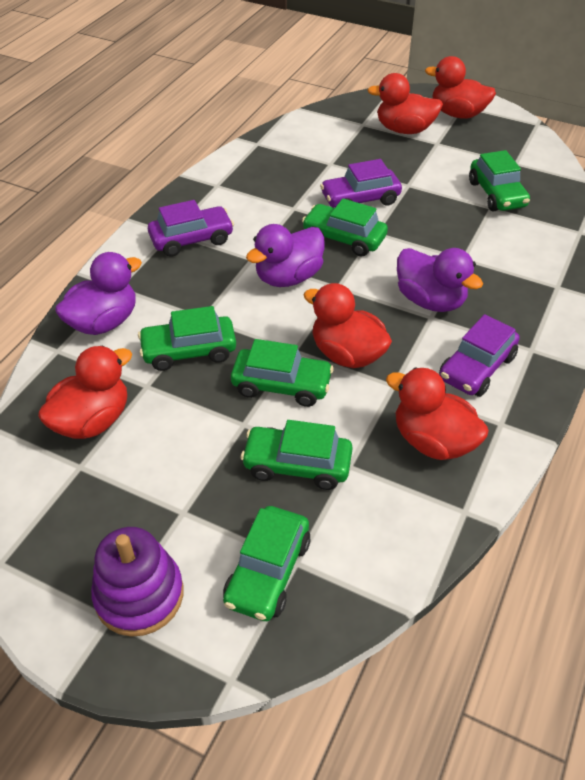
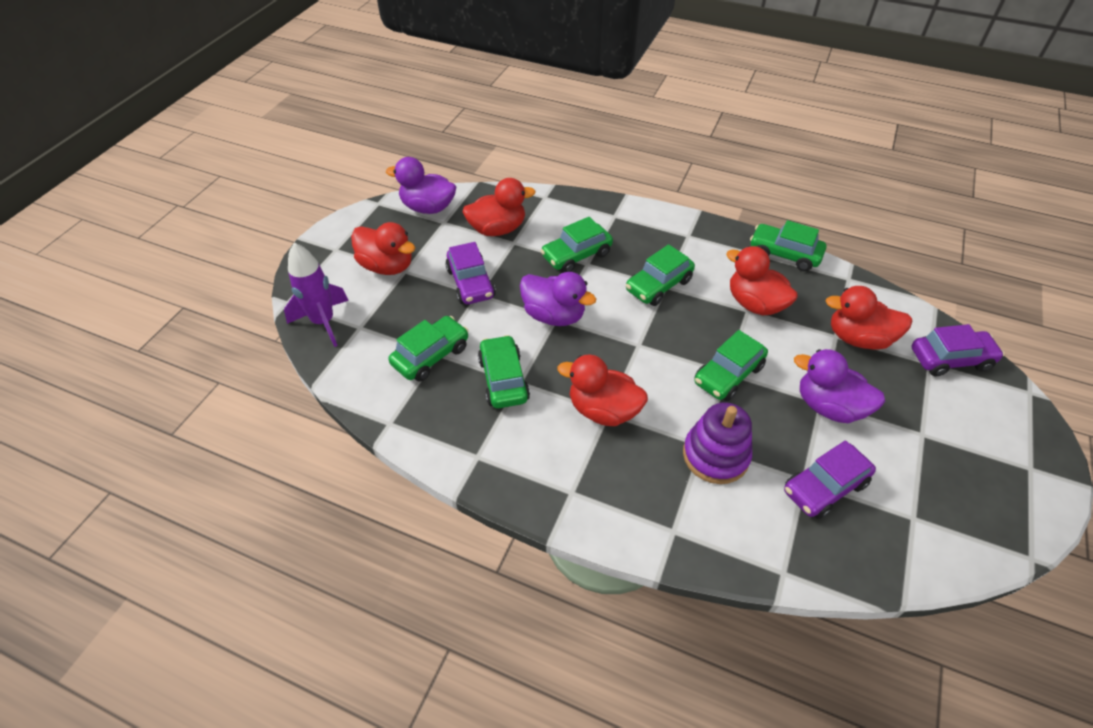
purple rocket: none = 0 -> [284,243,349,347] = 1

